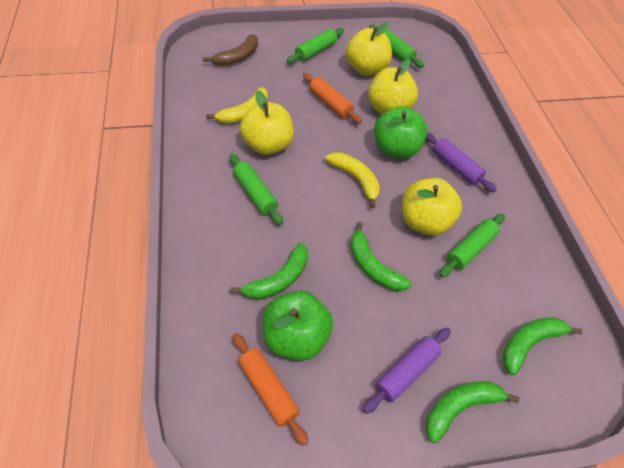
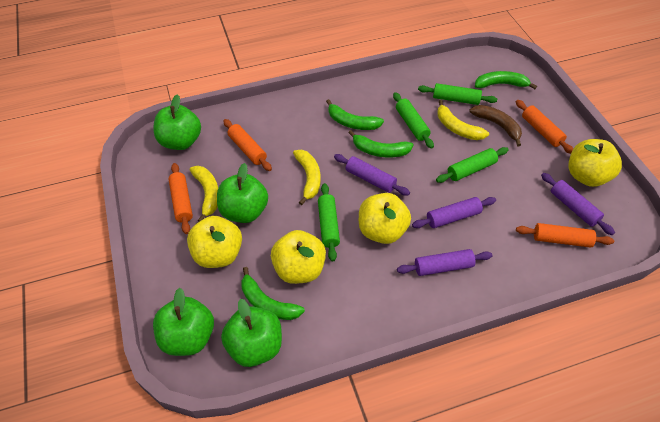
green apple: [263,290,333,361] [374,106,427,159] = 2 -> [153,94,201,150] [153,288,214,356] [217,163,268,223] [221,299,282,367] = 4
orange rolling pin: [233,333,308,446] [303,73,362,124] = 2 -> [168,163,193,234] [223,119,272,171] [516,100,573,154] [516,223,614,248] = 4
purple rolling pin: [363,327,451,414] [426,132,497,193] = 2 -> [334,154,410,196] [397,249,492,276] [412,197,496,228] [541,173,615,235] = 4
yellow banana: [206,87,268,124] [325,152,380,209] = 2 -> [190,166,218,222] [293,150,321,205] [437,100,489,140] = 3

